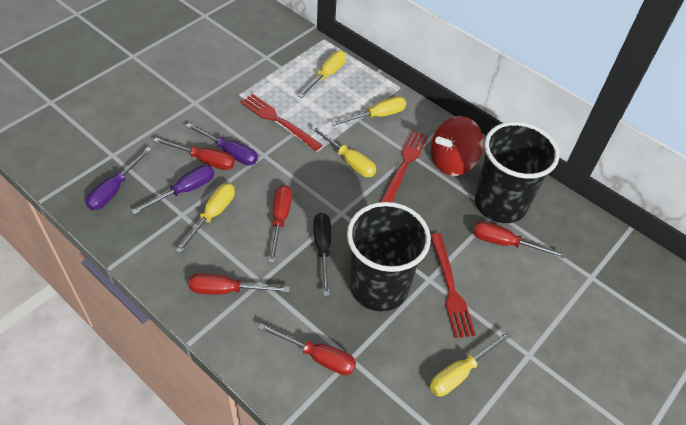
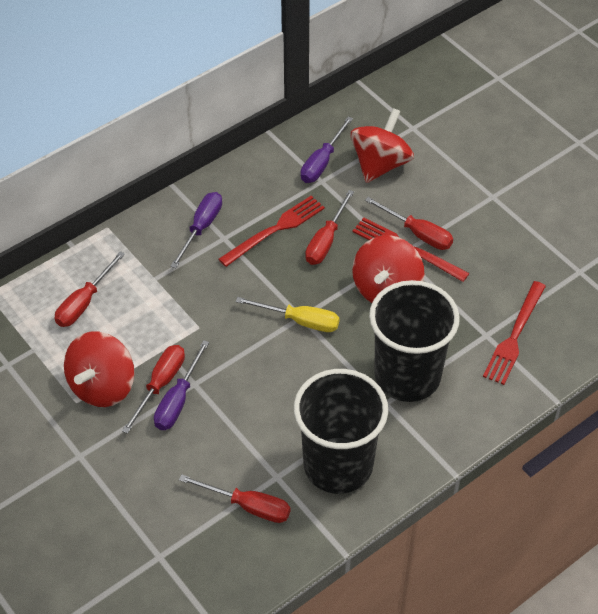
black screwdriver: [313,213,331,296] = 1 -> none = 0
red spinning top: [431,116,484,176] = 1 -> [64,331,135,407] [350,108,414,183] [352,235,425,303] = 3
yellow screwdriver: [176,183,235,253] [298,51,346,98] [311,126,376,177] [331,96,406,126] [429,331,511,397] = 5 -> [236,297,340,332] = 1

